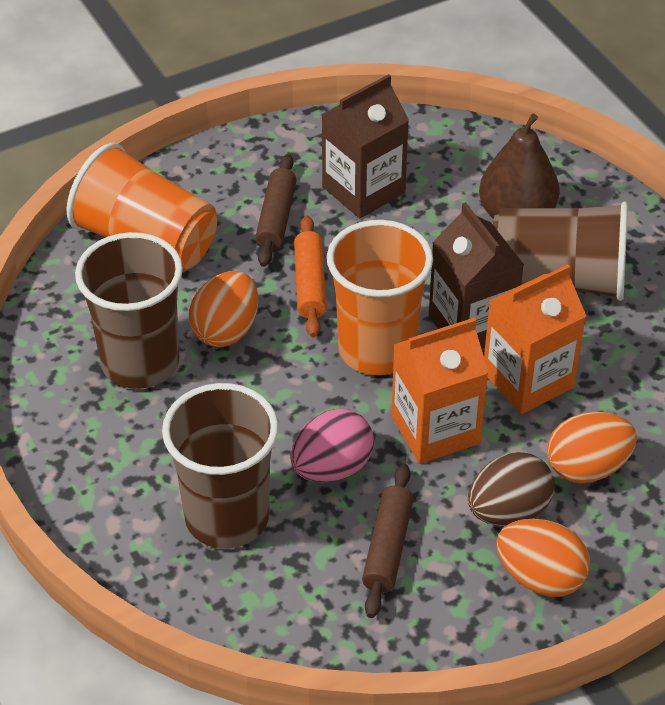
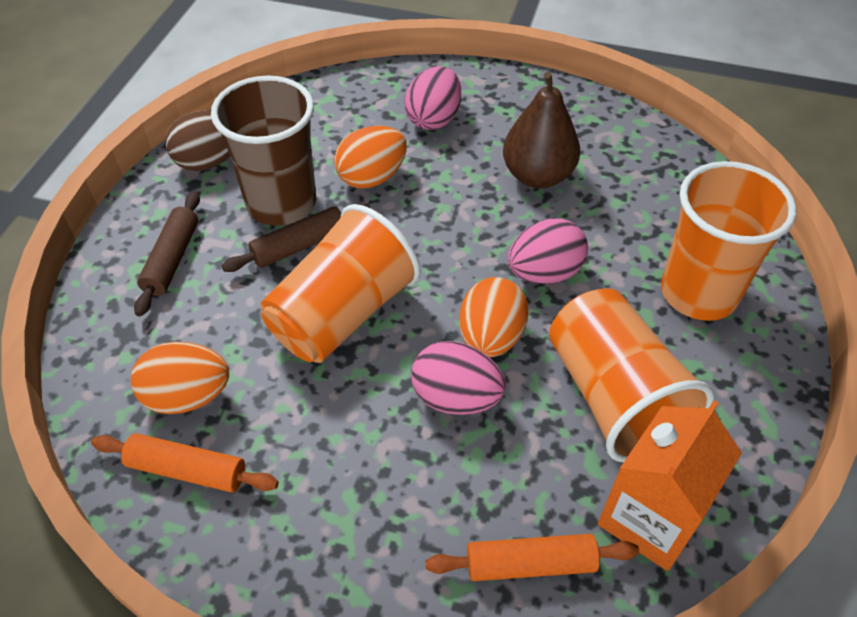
brown carton: [321,74,409,218] [429,202,524,349] = 2 -> none = 0
brown cup: [75,232,183,389] [162,383,279,549] [493,201,628,301] = 3 -> [211,76,316,225] = 1
orange carton: [391,318,488,464] [484,264,586,414] = 2 -> [598,400,742,571] = 1
orange cup: [67,143,217,272] [327,220,433,375] = 2 -> [260,204,421,363] [549,288,715,462] [661,161,797,321] = 3
orange rolling pin: [294,215,327,337] = 1 -> [91,433,279,493] [426,534,639,581] = 2
pink egg: [290,409,374,482] = 1 -> [405,66,461,130] [411,341,506,415] [508,219,588,284] = 3

